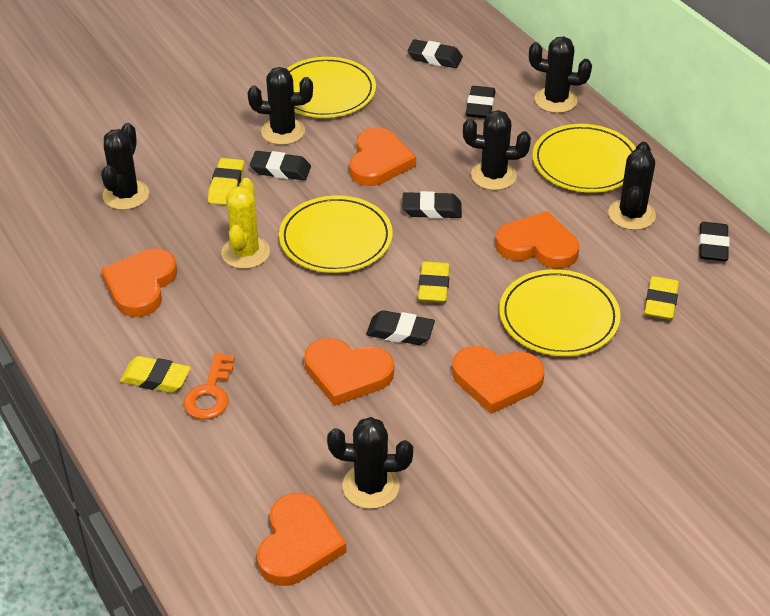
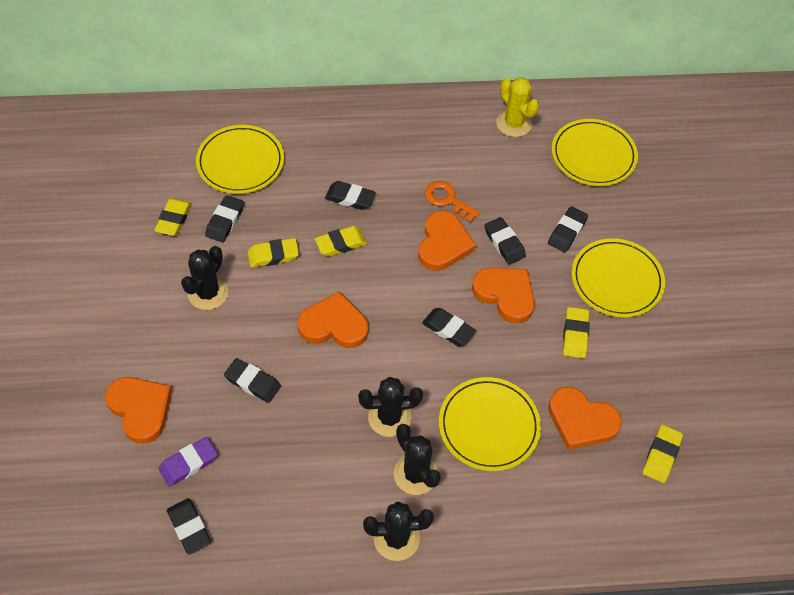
black cactus: [101,123,149,210] [248,67,313,145] [327,417,413,509] [463,110,531,190] [529,37,592,113] [608,142,656,230] = 6 -> [181,246,228,310] [358,377,423,437] [363,502,434,561] [394,424,441,495] = 4
black eraser: [250,151,311,180] [366,310,435,345] [402,191,462,219] [408,39,463,68] [466,86,495,118] [699,222,730,261] = 6 -> [167,498,211,555] [205,195,244,242] [224,358,281,403] [325,181,376,210] [422,308,476,346] [484,217,526,264] [548,206,588,252] = 7
orange heart: [101,249,177,317] [257,493,346,586] [304,338,394,406] [349,128,416,186] [452,346,545,414] [495,211,579,269] = 6 -> [105,377,172,444] [298,291,368,348] [418,211,476,271] [472,268,535,324] [548,387,622,450] = 5
purple eraser: none = 0 -> [159,437,217,487] = 1
yellow eraser: [120,356,191,393] [208,158,244,205] [418,261,450,303] [644,276,679,320] = 4 -> [154,198,192,236] [248,238,299,267] [315,226,367,257] [563,307,590,358] [642,425,683,483] = 5

